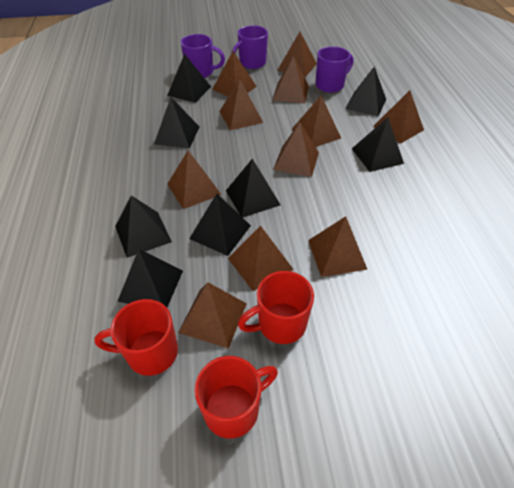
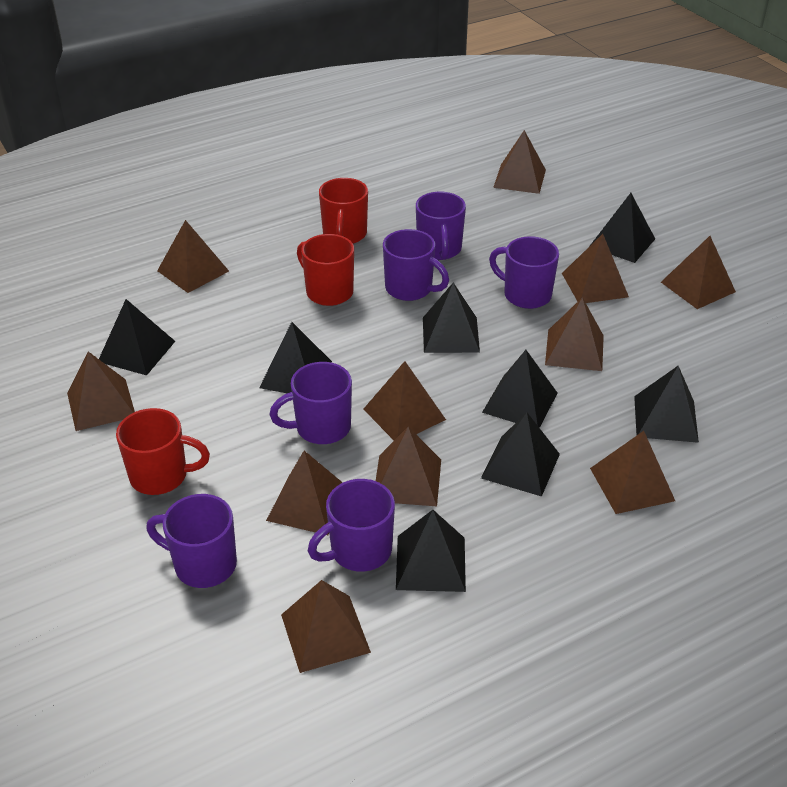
purple mug: [180,34,225,78] [232,25,268,69] [315,46,353,93] = 3 -> [146,494,237,588] [269,362,352,444] [308,479,395,572] [383,229,449,301] [416,192,466,260] [489,236,559,309] = 6

